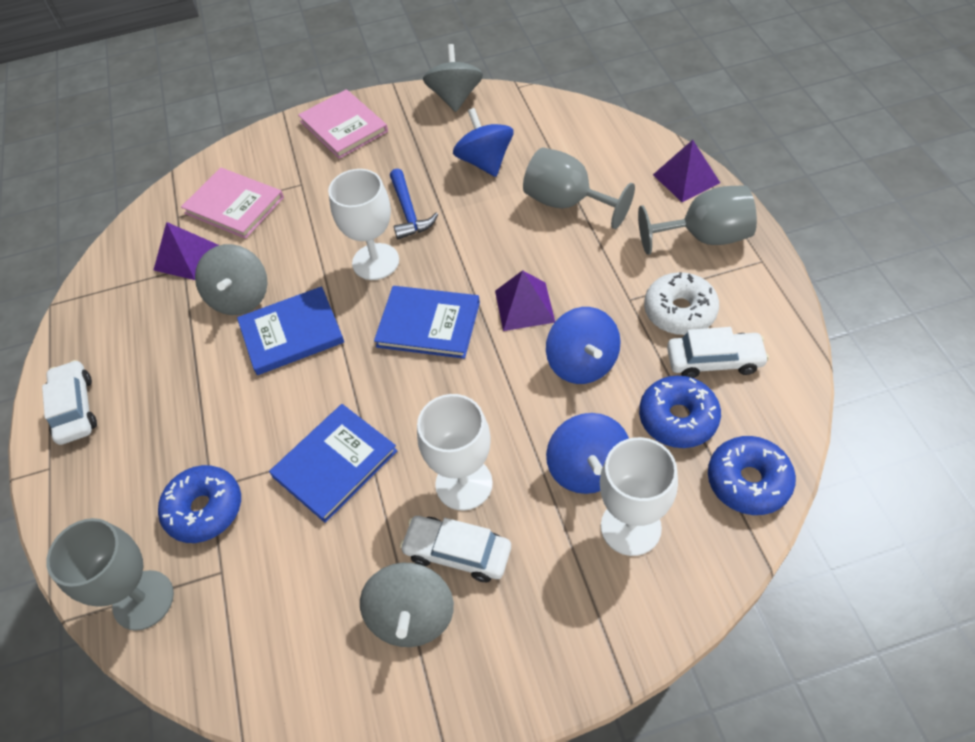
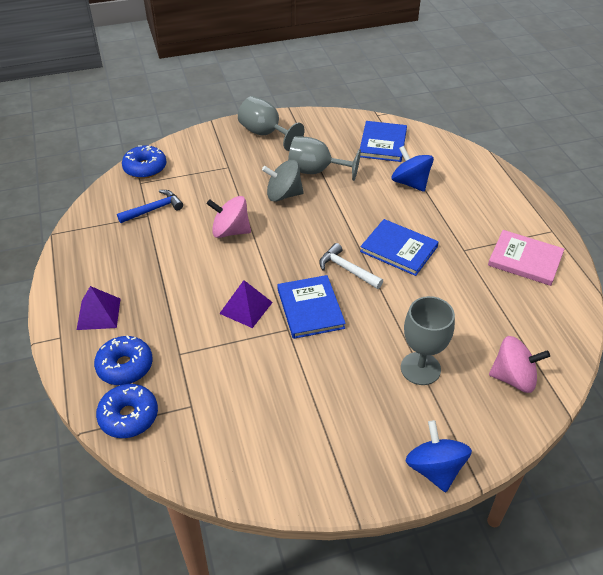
blue spinning top: [453,108,513,177] [546,307,621,384] [546,413,629,494] = 3 -> [392,146,434,192] [406,420,472,492] = 2
grey spinning top: [195,244,268,315] [360,563,454,647] [423,44,483,112] = 3 -> [262,160,304,202] = 1
pink book: [181,168,284,239] [298,89,388,159] = 2 -> [488,230,564,286] = 1
pink spinning top: none = 0 -> [207,196,251,238] [489,336,550,393] = 2
purple pyramid: [154,222,218,280] [495,270,555,331] [653,140,720,202] = 3 -> [77,286,121,330] [219,280,273,328] = 2
white car: [42,360,97,445] [400,516,511,582] [667,327,769,378] = 3 -> none = 0
white donut: [644,272,719,335] = 1 -> none = 0
white goblet: [328,169,399,280] [417,394,493,511] [600,437,678,556] = 3 -> none = 0
white hammer: none = 0 -> [319,243,383,289] = 1

